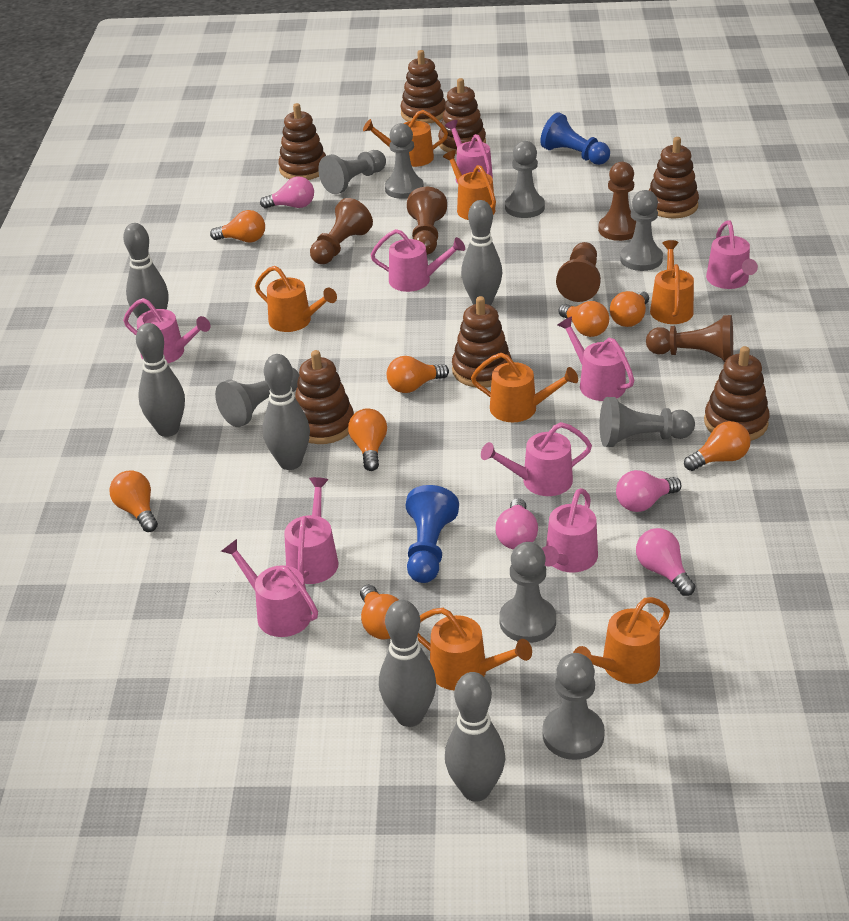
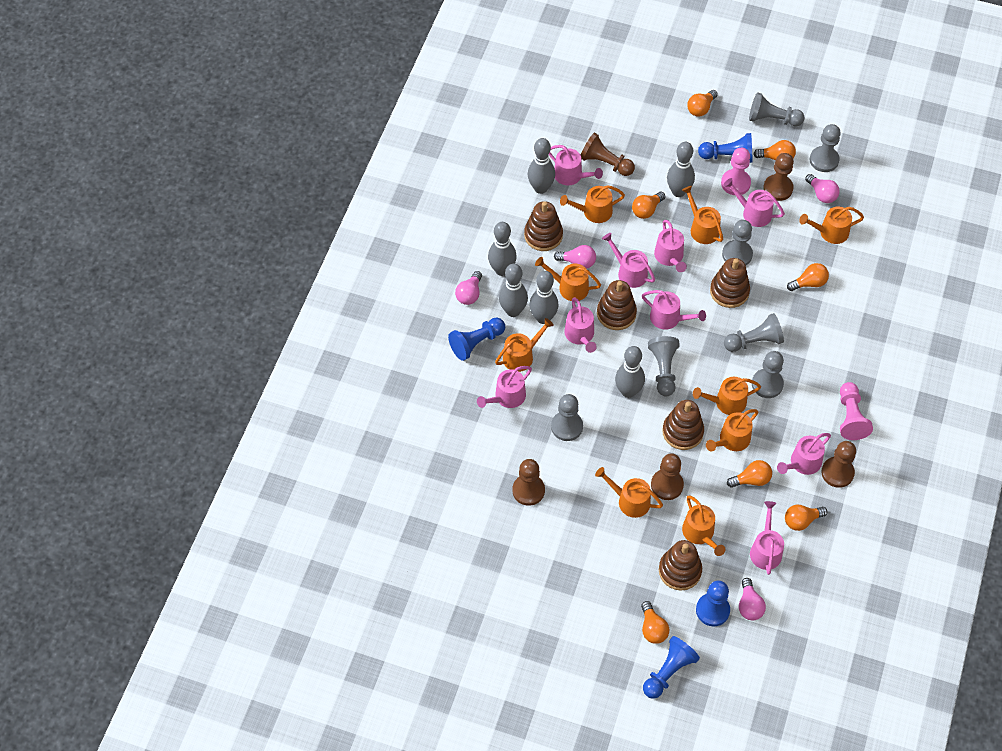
blue pawn: [406,485,459,583] [540,112,610,165] = 2 -> [448,318,505,361] [643,636,700,699] [696,581,730,626] [698,133,753,163] = 4
brown stacking toy: [278,103,326,180] [295,350,354,444] [400,50,446,124] [438,78,486,154] [452,296,512,388] [649,137,699,218] [704,346,770,441] = 7 -> [524,201,563,251] [597,280,637,330] [659,540,702,591] [662,400,704,450] [710,258,750,308] = 5
grey pawn: [215,367,300,427] [318,150,386,194] [385,123,424,199] [499,542,556,643] [505,141,545,218] [542,653,605,760] [600,397,695,447] [620,190,663,271] = 8 -> [551,394,583,441] [648,336,680,396] [722,220,753,265] [724,313,784,352] [749,92,805,126] [752,351,784,398] [810,124,841,172] = 7
orange light bulb: [109,470,158,532] [210,210,265,242] [348,408,387,471] [360,585,399,639] [387,356,449,393] [558,301,609,337] [610,291,649,327] [684,421,751,471] = 8 -> [632,192,666,219] [641,601,669,644] [687,90,718,117] [727,460,772,488] [753,140,796,161] [785,505,828,531] [787,263,829,291] = 7
orange watering can: [255,266,337,332] [363,110,448,167] [417,608,532,690] [443,150,496,220] [471,353,578,422] [573,597,670,684] [650,240,694,324] = 7 -> [495,318,554,372] [535,257,601,301] [560,185,625,223] [595,467,663,518] [682,186,723,244] [682,496,725,556] [693,377,761,415] [706,409,758,451] [799,206,864,244] = 9
pink pawn: none = 0 -> [721,148,751,195] [840,382,873,440] = 2

